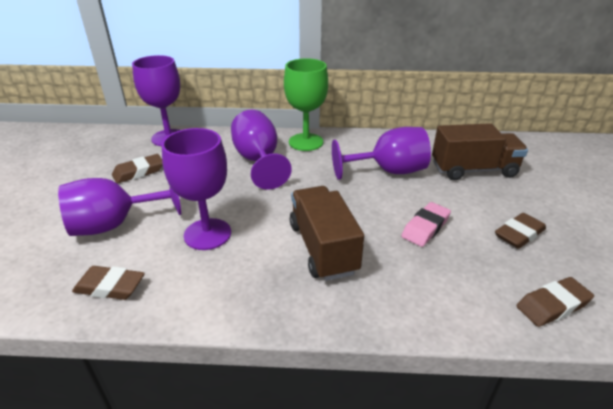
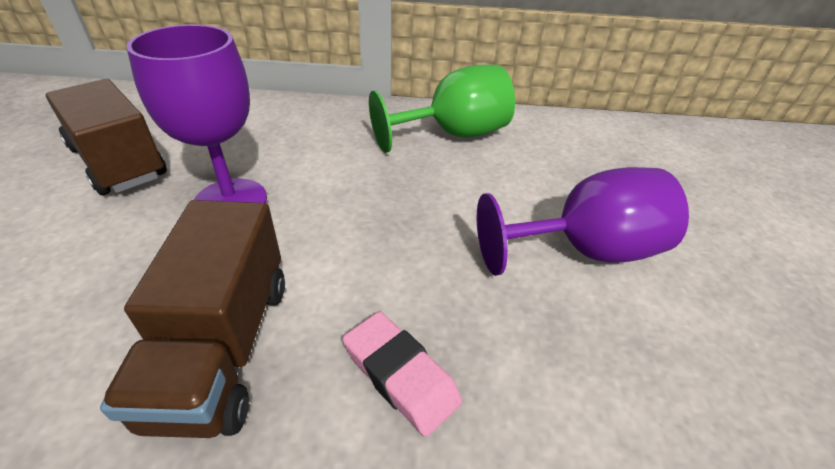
brown eraser: [72,266,145,300] [112,154,163,184] [495,213,546,249] [516,277,594,327] = 4 -> none = 0
purple goblet: [58,178,181,236] [132,55,180,146] [162,128,231,250] [231,110,292,190] [332,127,431,180] = 5 -> [126,25,267,203] [477,167,689,276] = 2

